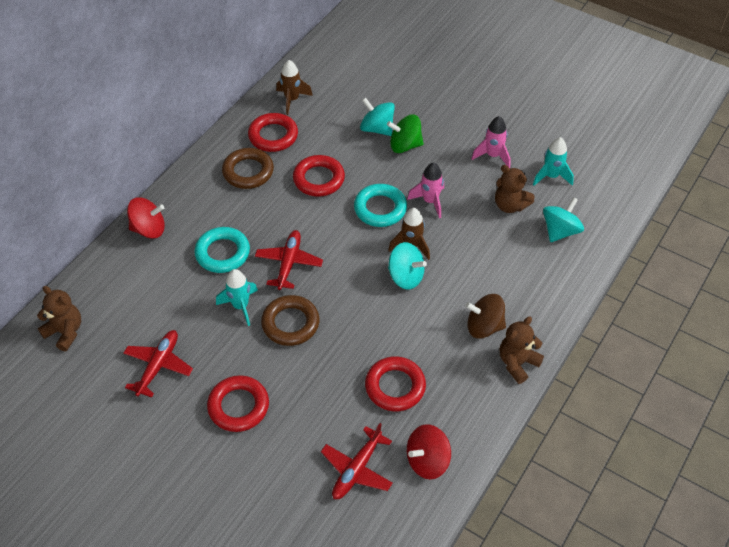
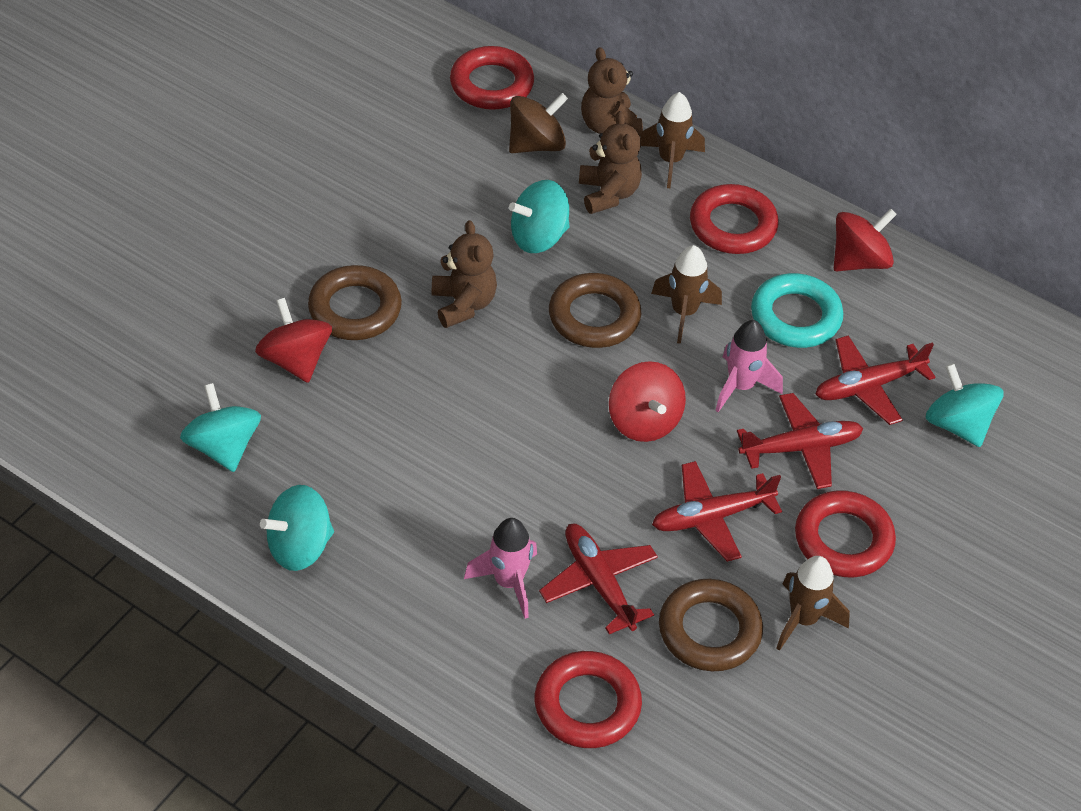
brown ring: [222,148,274,189] [261,295,319,346] = 2 -> [308,265,402,340] [549,273,641,348] [659,579,763,671] = 3
brown rocket: [276,60,313,115] [388,208,430,260] = 2 -> [640,92,705,188] [651,245,722,344] [776,556,850,651] = 3
green spinning top: [387,115,424,153] = 1 -> none = 0
red plane: [123,330,193,398] [255,230,323,290] [321,423,393,499] = 3 -> [539,524,658,634] [652,461,782,562] [737,393,863,489] [815,335,936,425] = 4
red spinning top: [127,198,165,239] [407,424,451,480] = 2 -> [255,298,332,383] [609,361,686,442] [834,208,897,271] = 3
turquoise ring: [194,227,250,273] [354,184,407,227] = 2 -> [751,273,843,348] = 1
turquoise rocket: [216,269,258,326] [533,137,574,186] = 2 -> none = 0
turquoise spinning top: [360,98,395,136] [388,242,427,289] [543,197,584,242] = 3 -> [180,383,261,472] [260,485,334,571] [509,180,570,253] [926,363,1004,447] = 4

